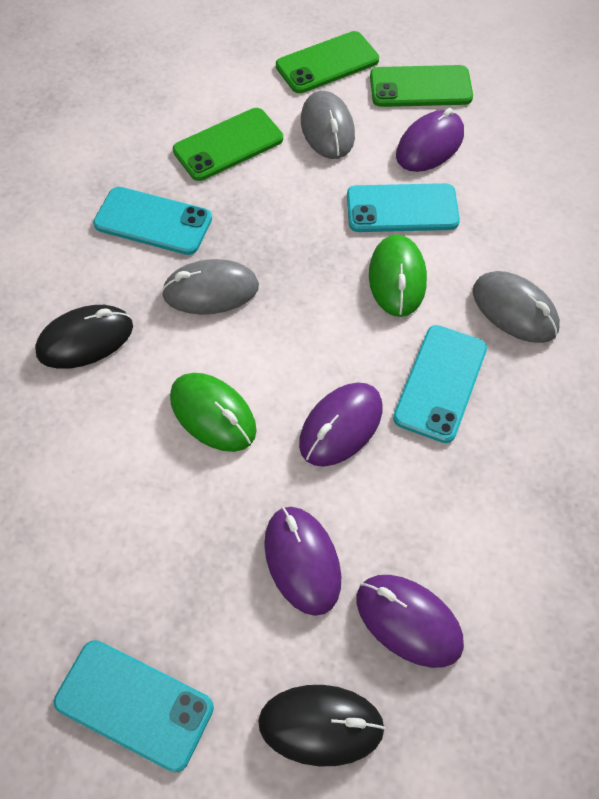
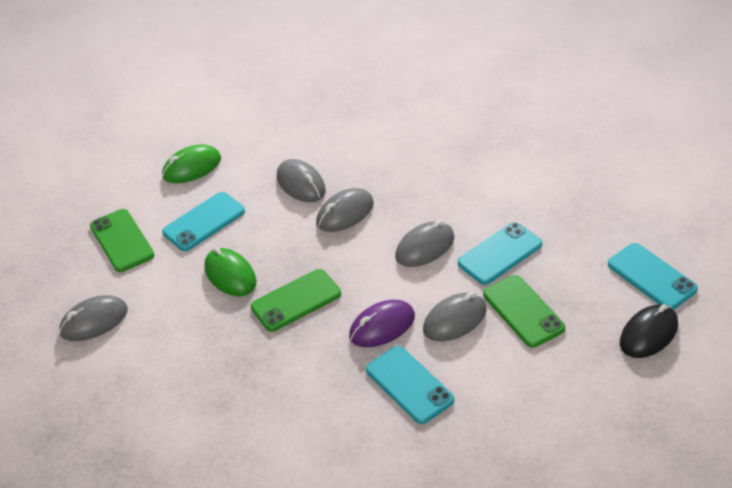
black mouse: [35,305,133,369] [258,685,385,766] = 2 -> [620,304,678,358] = 1
grey mouse: [161,259,259,315] [301,91,355,159] [473,271,560,343] = 3 -> [59,295,128,341] [277,159,326,202] [316,188,374,232] [395,220,454,267] [423,293,487,341] = 5
purple mouse: [264,507,341,616] [299,383,382,467] [357,575,464,668] [396,108,464,172] = 4 -> [349,300,415,347] = 1

